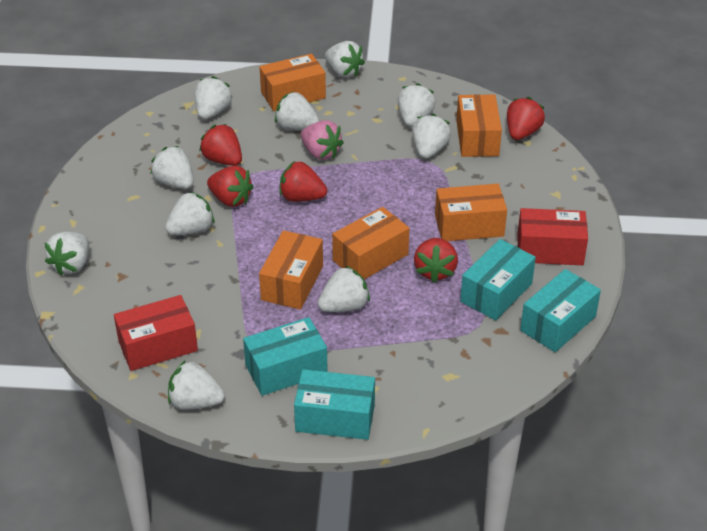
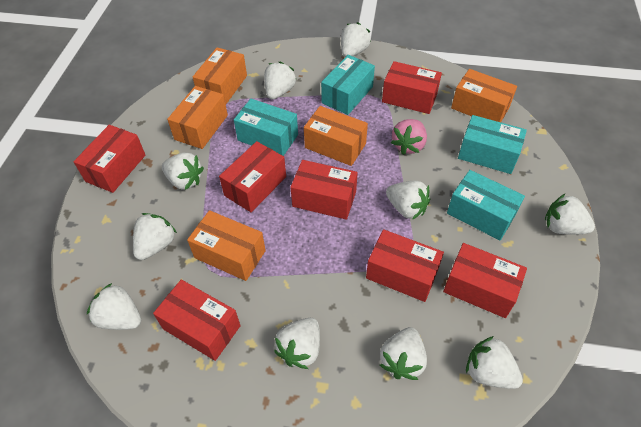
red box: [114,295,198,371] [517,208,588,265] = 2 -> [74,125,145,193] [153,279,241,361] [219,141,286,212] [290,160,358,220] [366,229,444,302] [382,61,442,114] [443,243,527,318] = 7
red strawberry: [199,124,242,166] [207,166,254,207] [280,161,327,202] [414,238,458,283] [507,97,545,140] = 5 -> none = 0

